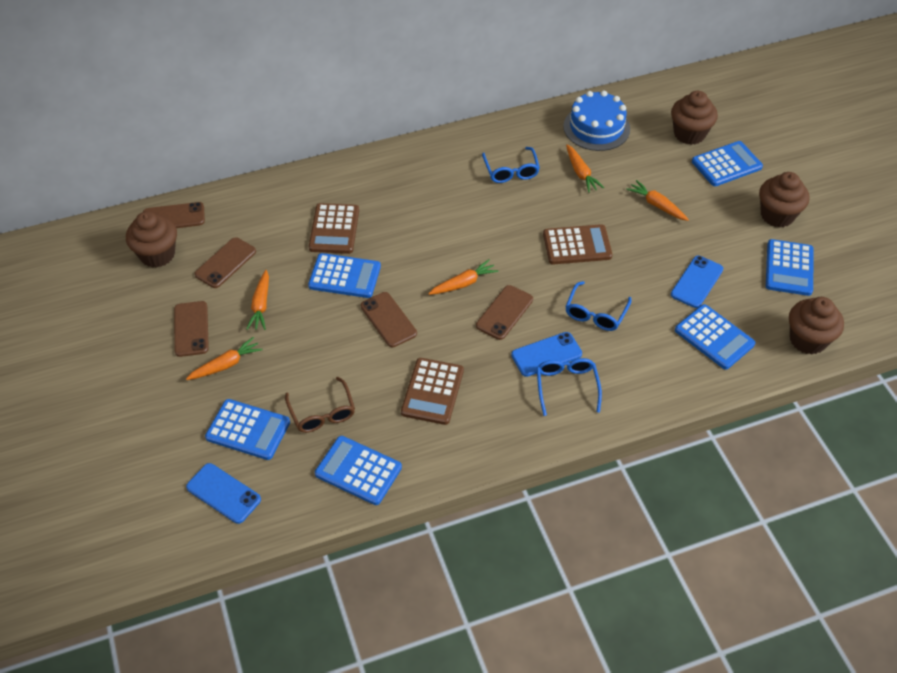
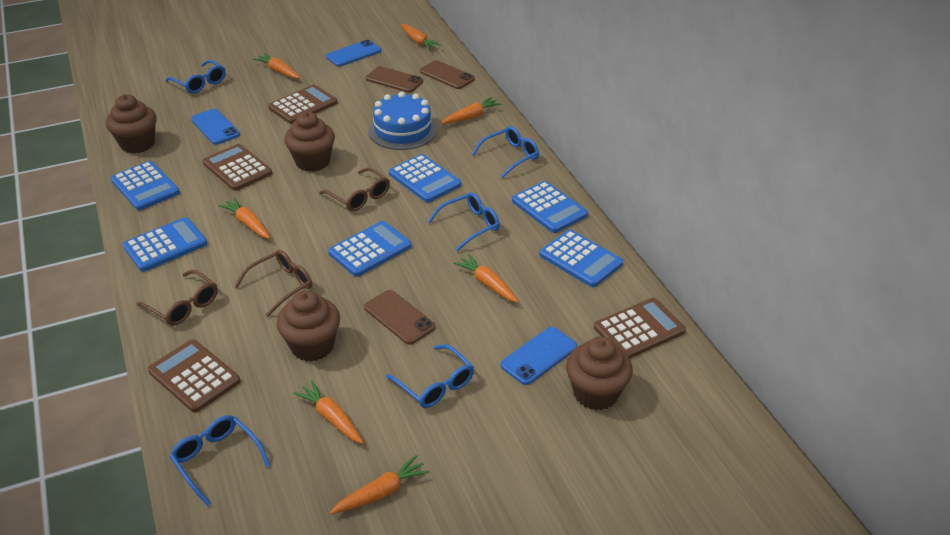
blue glasses: [482,147,540,183] [537,358,602,416] [565,281,631,331] = 3 -> [165,60,226,94] [170,415,270,506] [386,344,474,408] [428,192,500,251] [472,126,539,178] = 5
brown calculator: [309,203,359,254] [401,358,464,425] [543,224,613,264] = 3 -> [148,339,241,413] [203,144,272,191] [268,85,338,124] [594,298,686,358] = 4
brown glasses: [285,377,355,433] = 1 -> [136,270,218,326] [234,250,312,317] [319,167,390,212] = 3
brown phone: [143,202,205,228] [174,301,209,357] [194,237,256,288] [361,292,417,347] [476,285,533,340] = 5 -> [364,290,435,345] [366,66,423,93] [420,60,475,89] = 3
orange carrot: [186,337,263,380] [246,270,269,330] [428,259,499,295] [566,144,604,193] [626,180,689,221] = 5 -> [218,197,270,239] [253,53,300,79] [293,381,363,444] [330,455,430,514] [400,24,441,50] [442,97,502,124] [454,254,519,303] = 7

